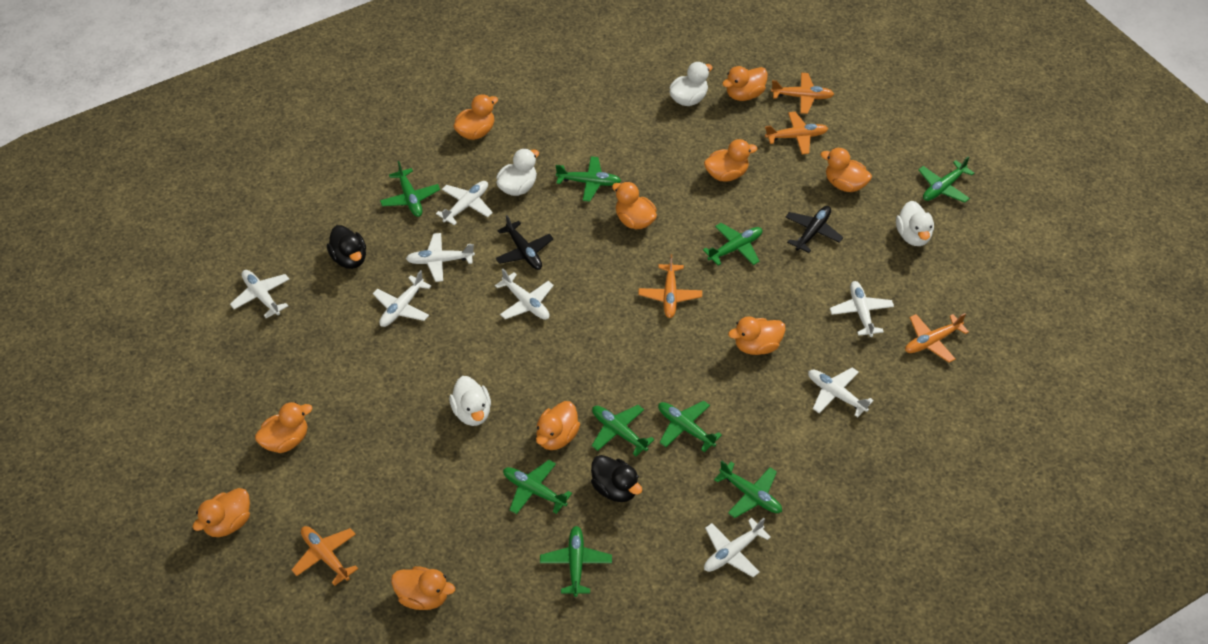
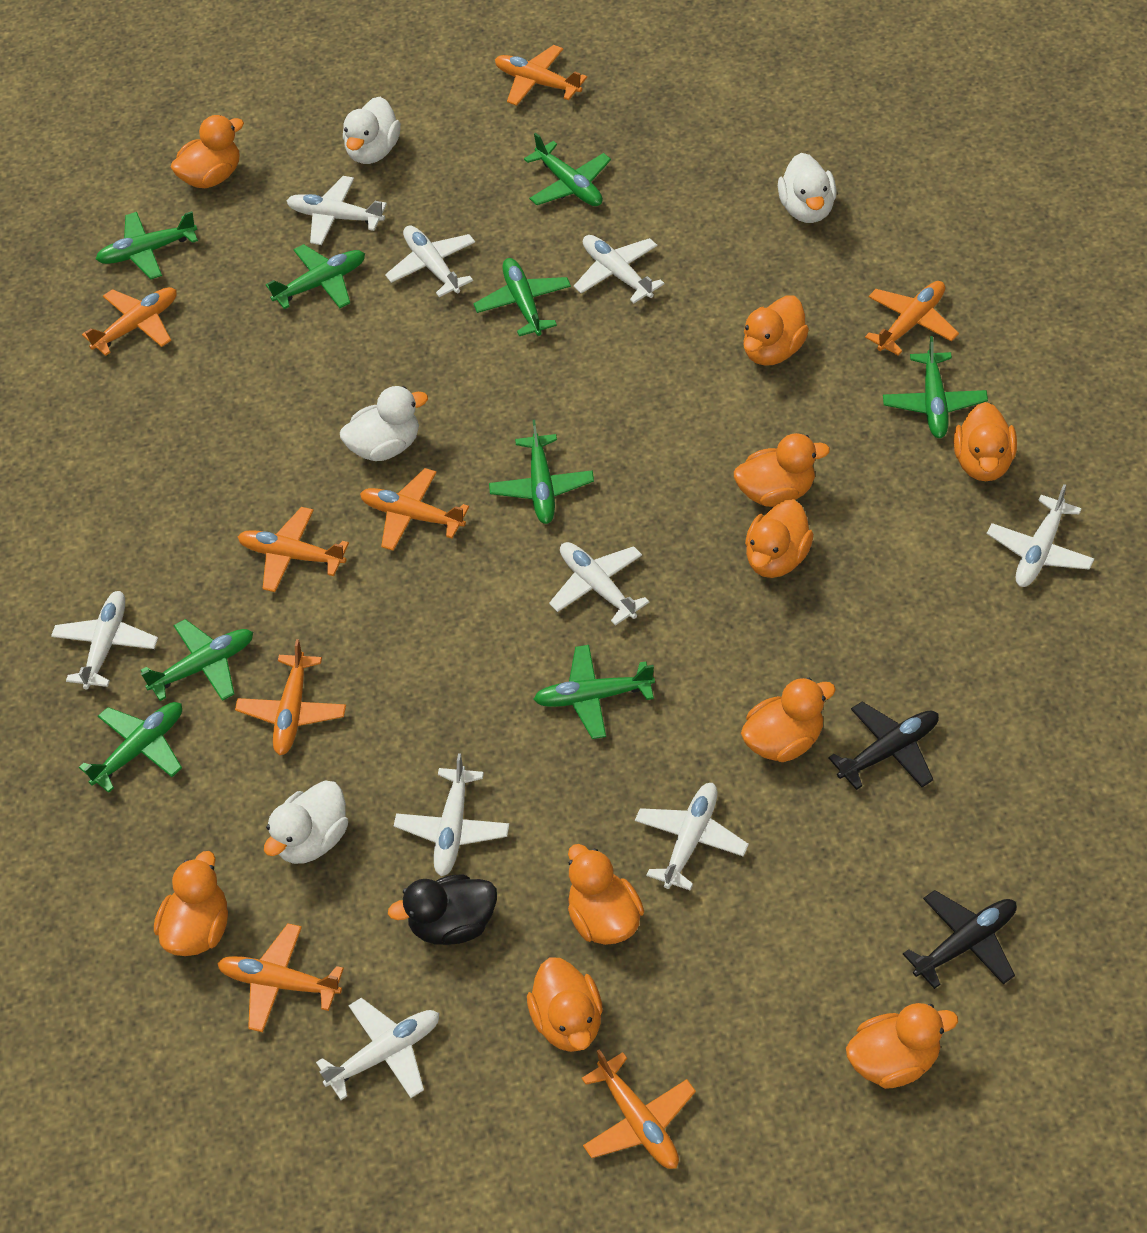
black duck: [327,225,366,269] [591,455,642,502] = 2 -> [388,874,497,945] = 1
orange plane: [292,526,358,586] [638,254,702,318] [765,112,828,154] [771,73,834,114] [905,313,969,363] = 5 -> [82,287,177,356] [217,923,344,1032] [235,639,346,755] [238,507,349,592] [360,468,469,551] [495,45,587,106] [582,1049,696,1169] [865,281,959,356] = 8
white plane: [230,270,289,318] [373,270,431,327] [406,233,475,282] [436,181,493,225] [495,269,554,320] [704,518,771,577] [808,368,874,417] [830,281,894,337] = 8 -> [51,591,158,690] [286,176,387,245] [316,998,439,1100] [385,225,475,297] [394,753,509,876] [549,542,649,626] [574,235,665,303] [635,783,749,890] [987,484,1094,587] = 9

